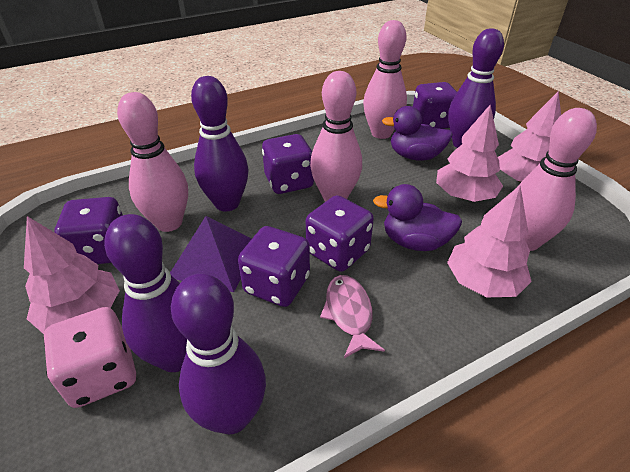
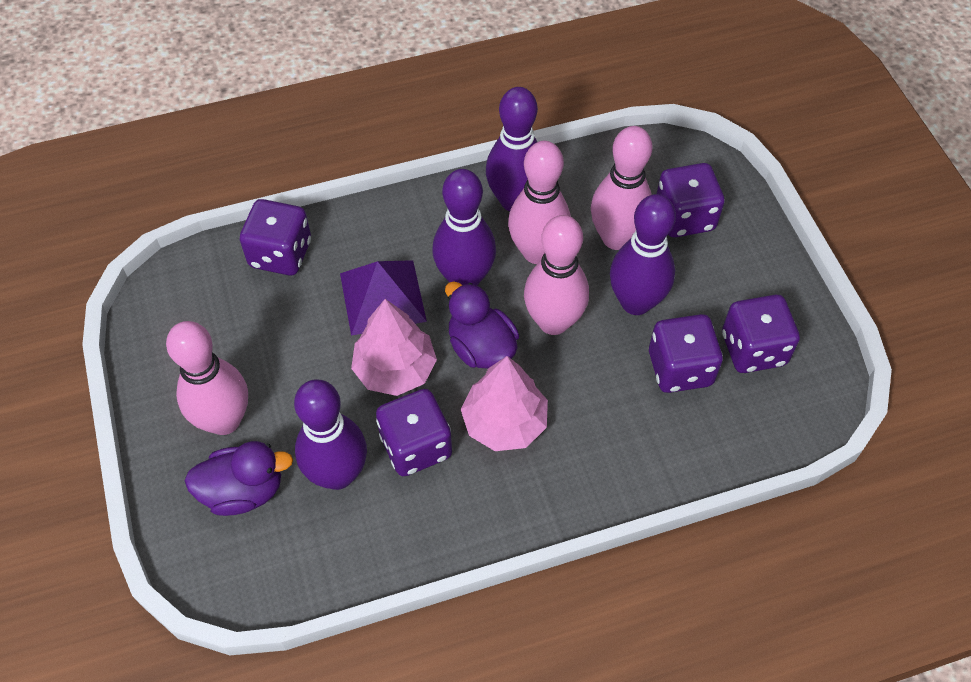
pink dice: [44,307,136,408] = 1 -> none = 0
pink fish: [320,275,385,358] = 1 -> none = 0
pink tree: [24,216,120,334] [436,105,503,202] [447,185,532,297] [498,91,561,183] = 4 -> [351,299,437,396] [461,356,548,451] = 2

